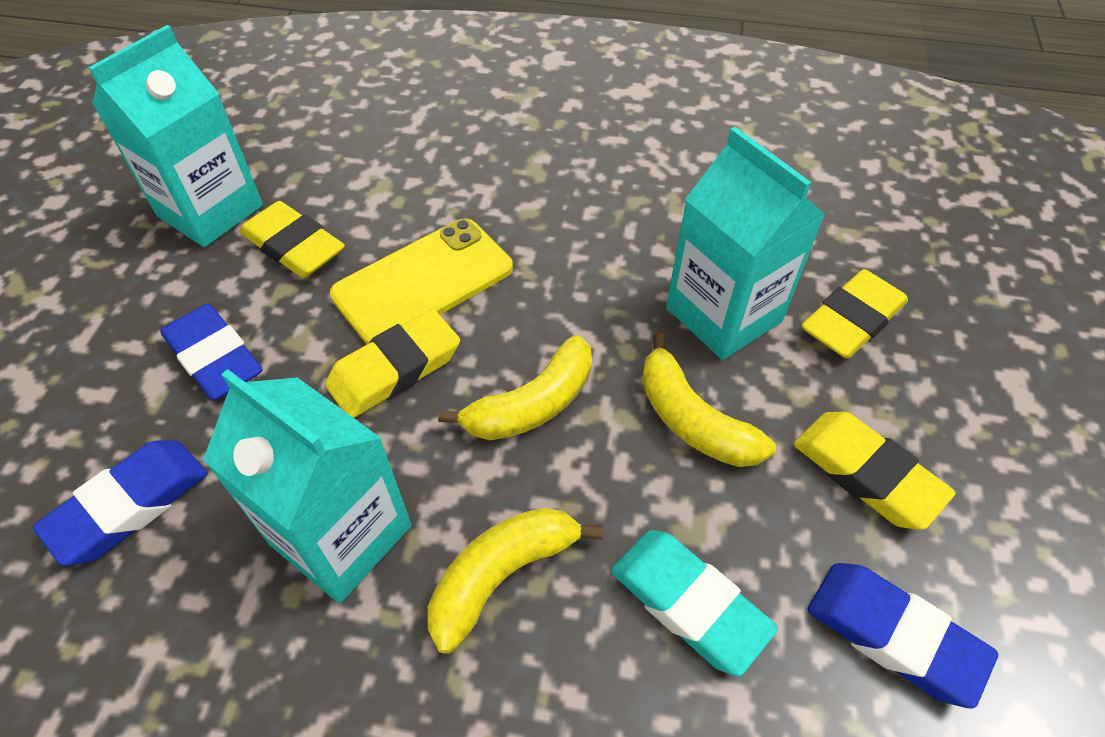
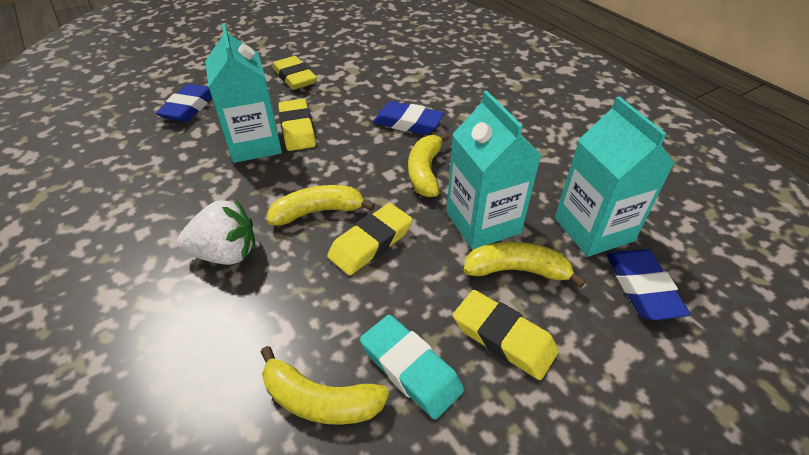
white strawberry: none = 0 -> [177,199,255,265] = 1
yellow banana: [427,508,603,654] [438,335,592,440] [642,333,776,467] = 3 -> [261,346,389,425] [267,185,375,225] [408,133,450,197] [463,242,586,288] = 4
yellow phone: [330,219,513,344] = 1 -> none = 0

